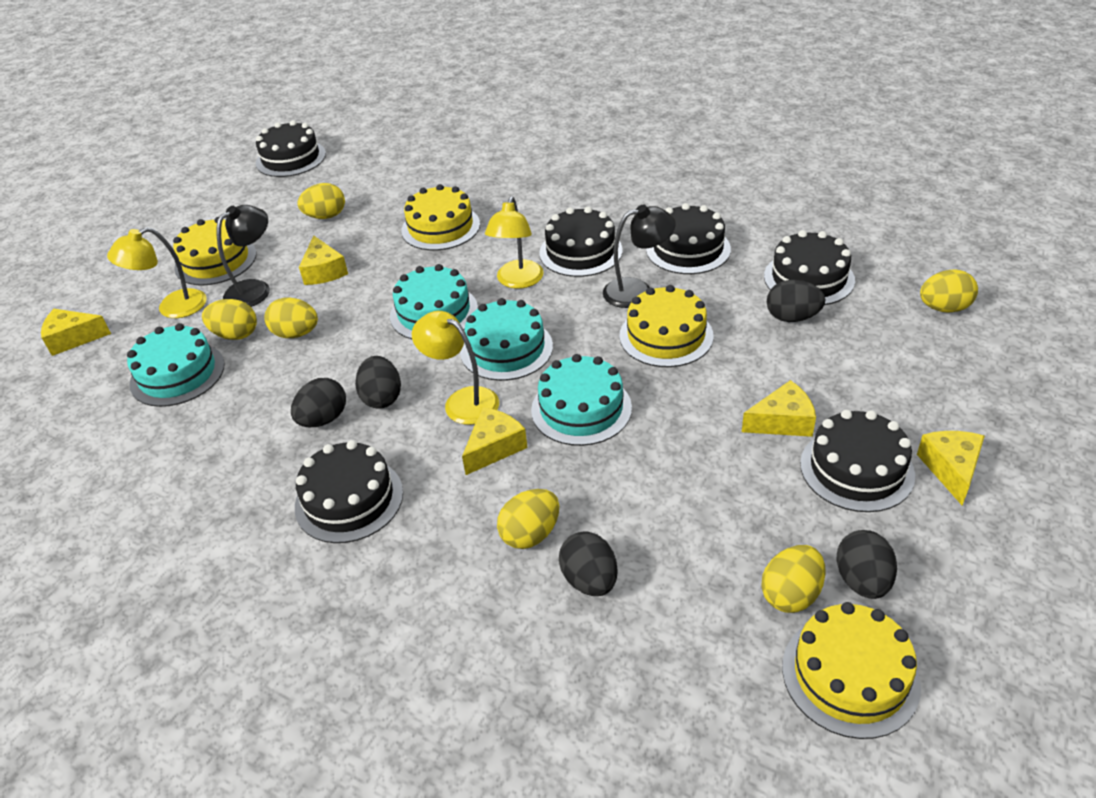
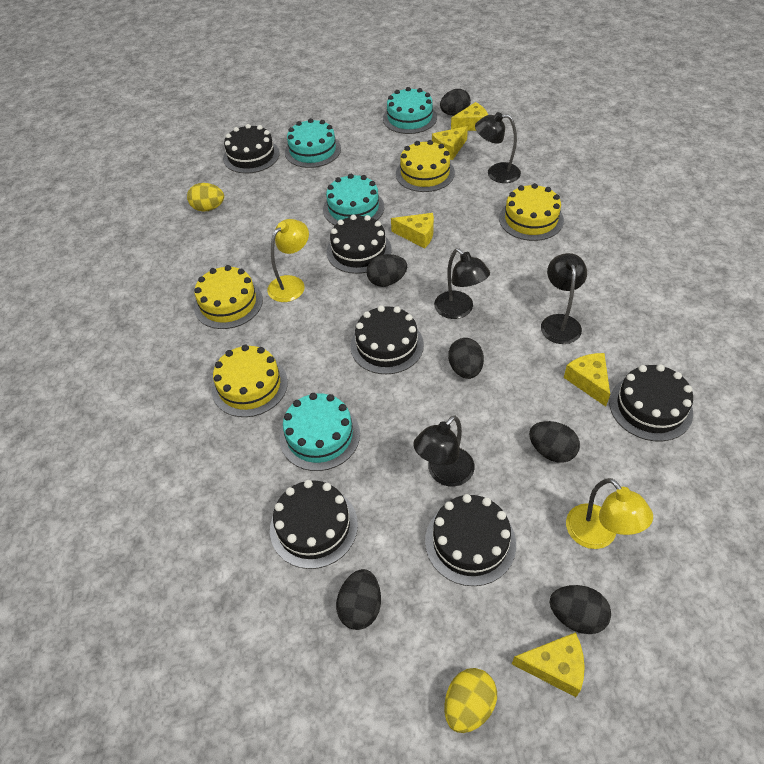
black egg: [291,378,346,427] [355,356,401,409] [559,531,618,596] [767,280,825,322] [837,530,897,599] = 5 -> [336,569,381,630] [366,254,407,287] [440,89,471,116] [448,338,484,379] [529,421,580,463] [550,585,611,634] = 6
black lamp: [217,205,270,307] [603,205,676,308] = 2 -> [413,415,474,487] [434,248,490,319] [475,112,521,183] [541,253,587,344] = 4
yellow egg: [202,299,257,340] [264,298,318,338] [297,183,345,219] [497,489,559,549] [761,545,826,613] [920,269,978,313] = 6 -> [187,183,224,212] [444,668,497,733] = 2
yellow lamp: [107,227,207,318] [412,311,499,425] [485,196,544,289] = 3 -> [267,219,309,302] [566,478,653,549] = 2

